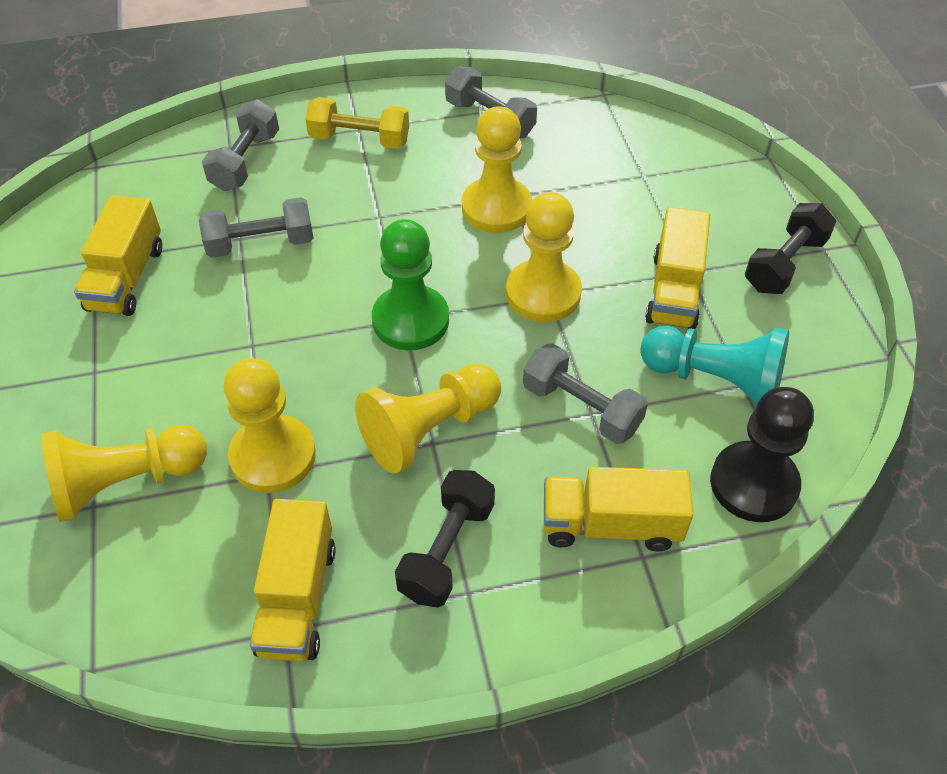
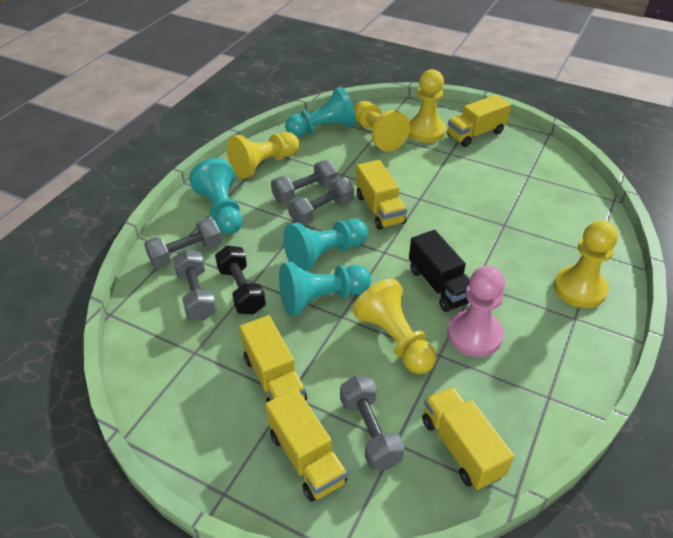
black dumbbell: [395,470,495,607] [745,203,836,294] = 2 -> [215,245,266,315] = 1
black pawn: [710,387,814,522] = 1 -> none = 0
black truck: none = 0 -> [409,230,470,312] = 1
green pawn: [372,219,449,350] = 1 -> none = 0
grey dumbbell: [199,197,313,258] [202,99,279,191] [445,66,537,138] [523,343,648,444] = 4 -> [144,218,222,268] [173,249,217,321] [271,160,337,204] [288,177,354,226] [340,376,405,470] = 5
pink pawn: none = 0 -> [447,266,505,357] = 1
turquoise pawn: [640,326,789,406] = 1 -> [189,158,243,234] [279,262,371,316] [283,218,368,272] [285,87,356,138] = 4
yellow dumbbell: [305,97,409,149] = 1 -> none = 0
yellow truck: [74,195,162,316] [250,499,336,661] [544,467,694,551] [645,207,710,329] = 4 -> [239,315,307,403] [265,388,347,502] [356,160,407,230] [422,387,514,490] [447,95,511,147] = 5

